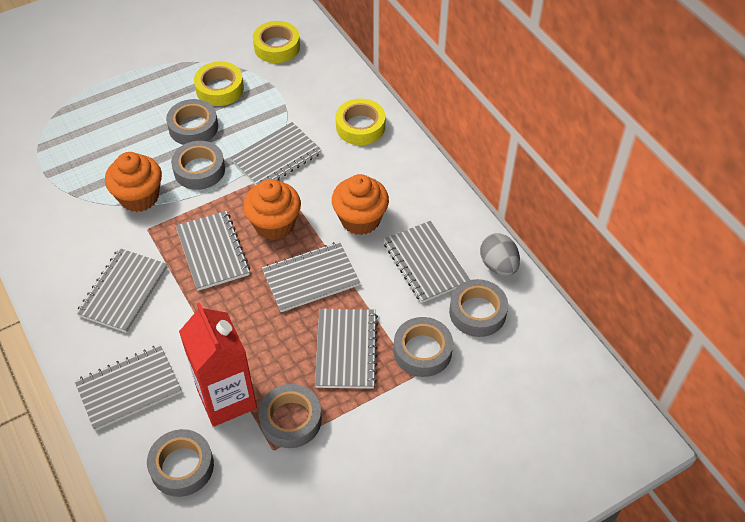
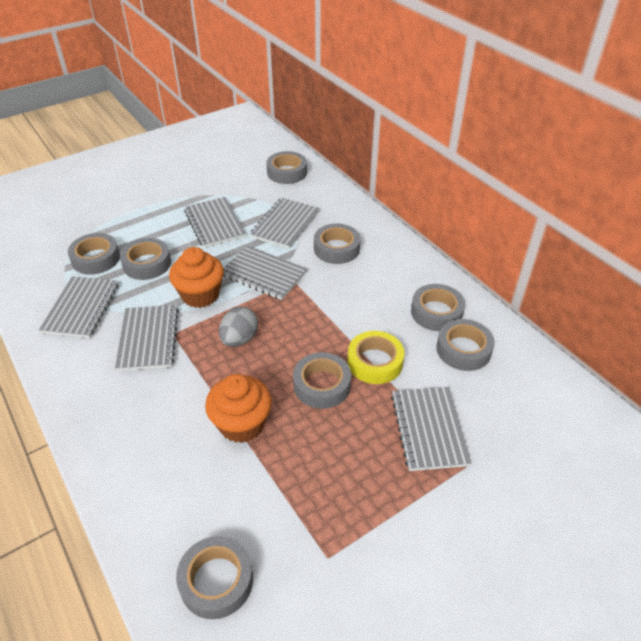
grey notebook: [75,345,182,431] [76,248,167,333] [176,211,250,291] [230,122,322,185] [262,242,360,312] [315,309,378,389] [383,221,470,303] = 7 -> [39,276,119,338] [115,305,179,371] [184,197,246,248] [223,245,307,300] [250,198,319,249] [391,387,472,471] = 6
grey tape: [147,429,214,497] [166,99,218,145] [171,141,225,190] [259,384,322,448] [394,317,453,377] [449,279,508,337] = 6 -> [68,233,120,275] [120,238,171,280] [176,536,253,619] [266,151,307,184] [293,352,351,409] [314,223,361,264] [411,284,465,331] [436,319,495,371] = 8
orange cupcake: [105,152,162,212] [243,179,301,240] [332,174,389,235] = 3 -> [169,247,224,308] [205,374,272,443] = 2
red carton: [179,303,257,427] = 1 -> none = 0
yellow tape: [194,62,244,106] [253,21,300,63] [336,99,385,145] = 3 -> [348,331,404,384] = 1

